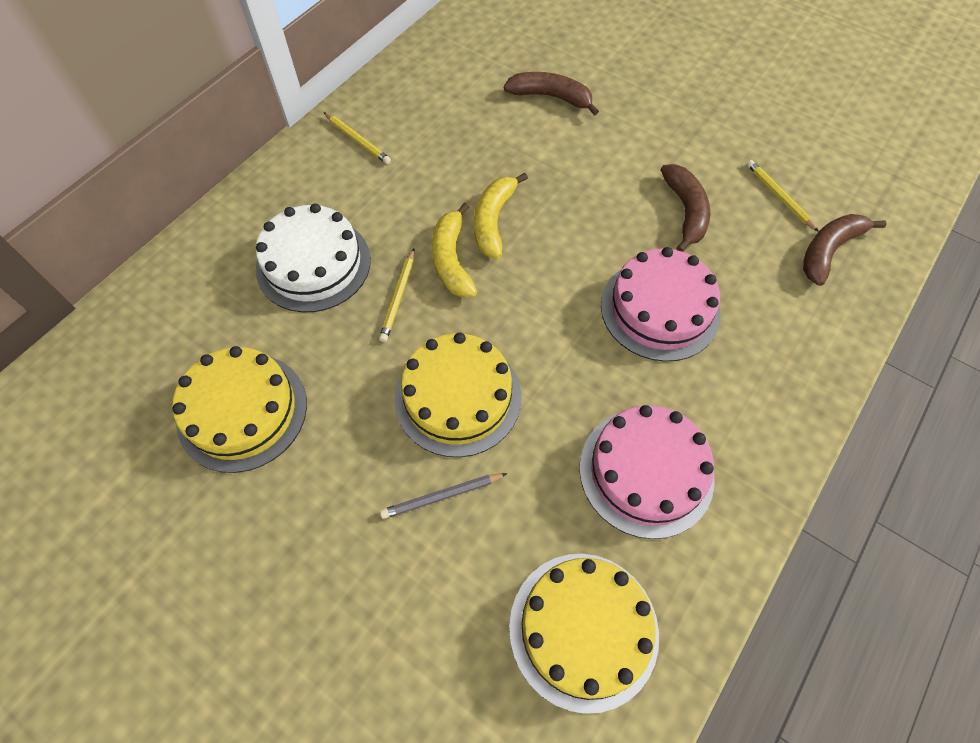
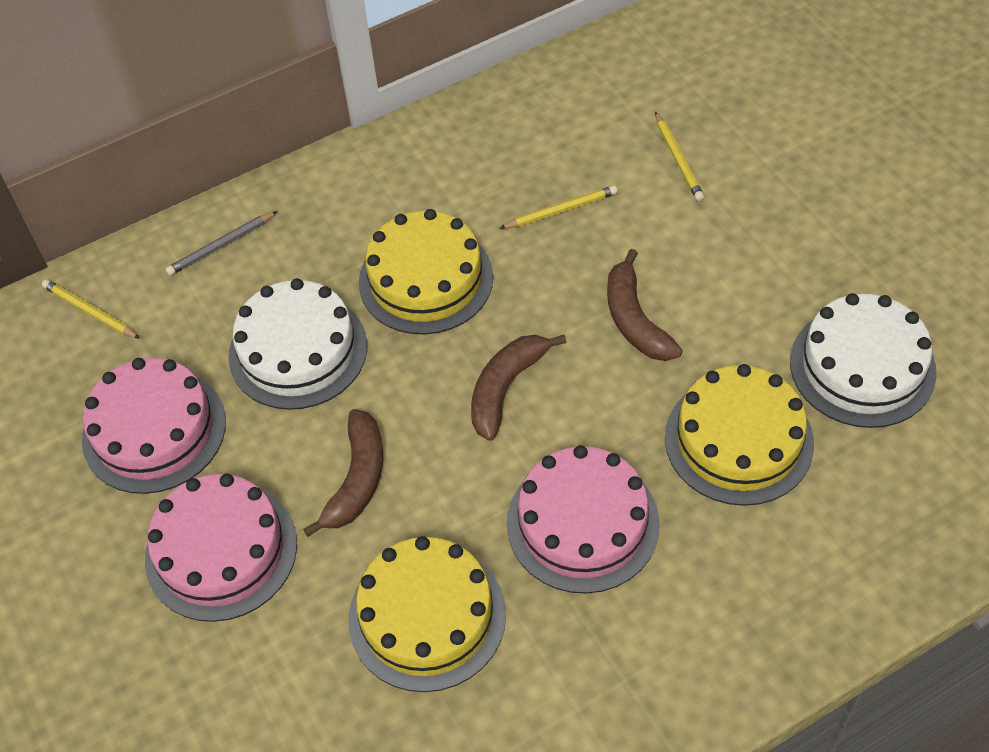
pink cake: [579,405,715,539] [601,247,720,362] = 2 -> [82,358,226,494] [145,474,297,622] [507,445,659,594] = 3
white cake: [256,203,371,313] = 1 -> [229,278,367,410] [790,293,936,428] = 2
yellow banana: [432,203,477,298] [474,173,528,259] = 2 -> none = 0

